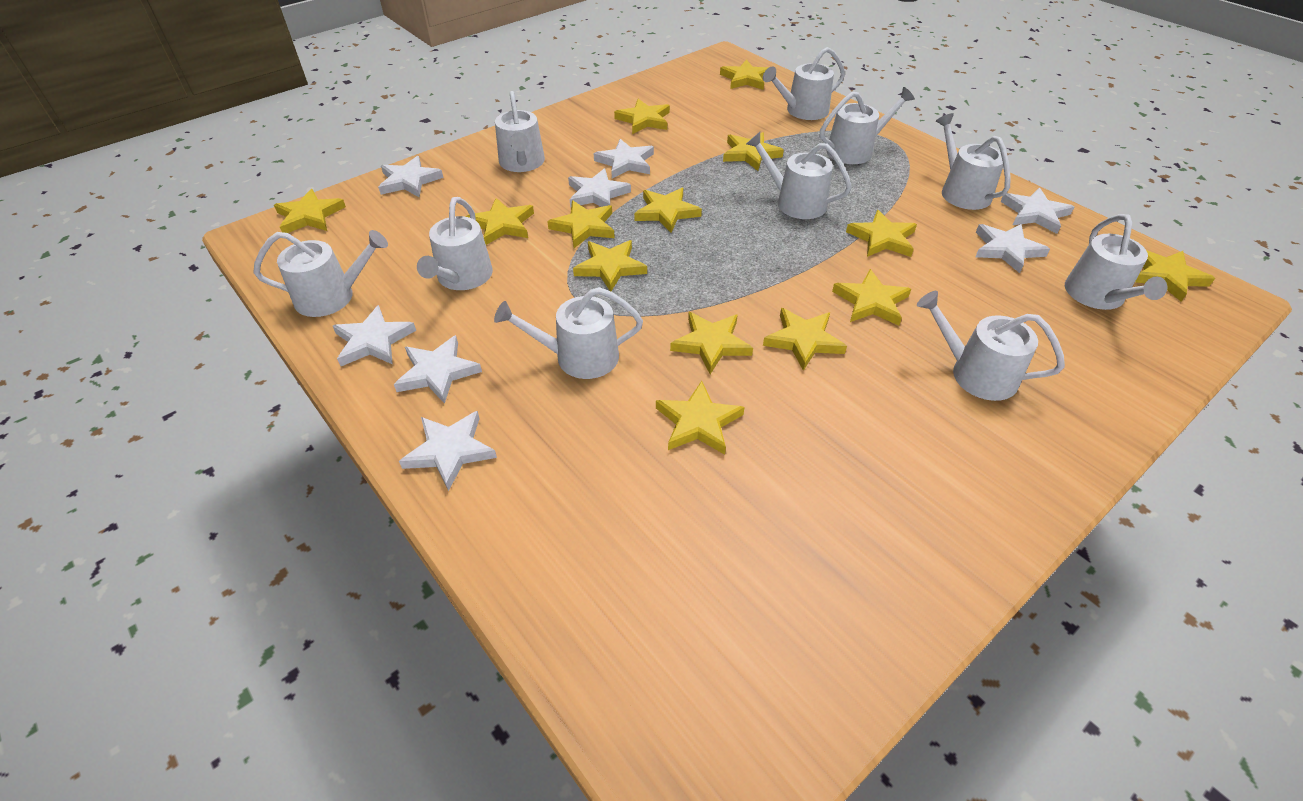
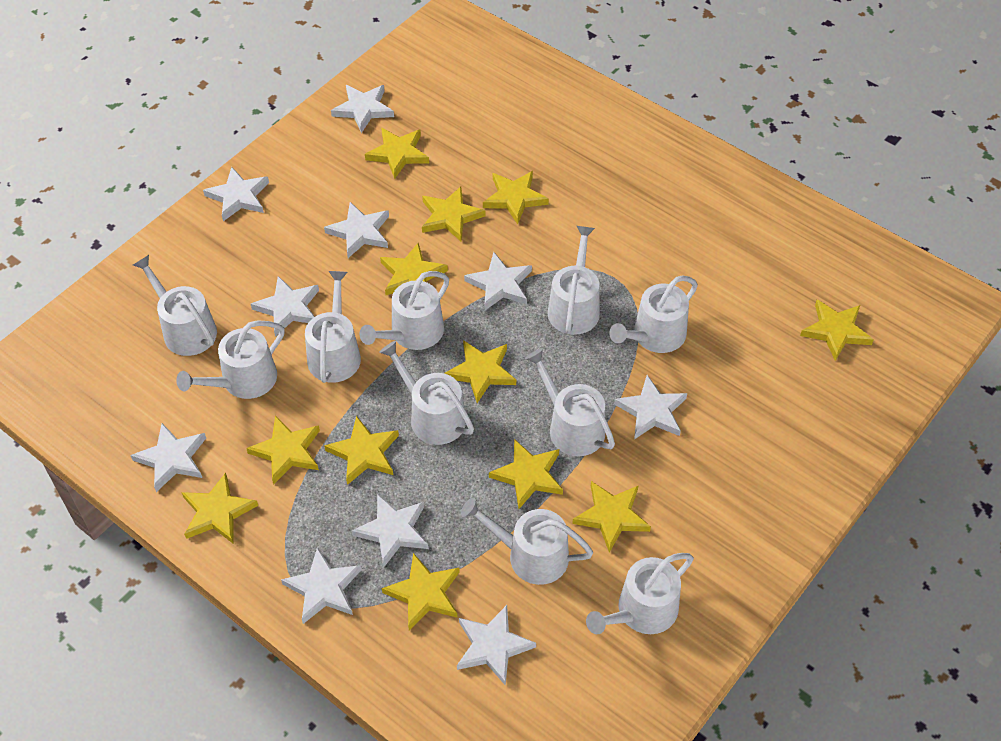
white star: [333,305,416,366] [378,156,443,197] [394,335,482,404] [399,411,497,491] [568,168,631,207] [594,139,654,178] [975,224,1050,273] [1000,188,1074,234] = 8 -> [130,423,206,492] [203,167,269,221] [251,276,319,337] [281,547,361,624] [324,202,389,258] [331,85,394,133] [352,494,429,567] [457,605,536,686] [464,252,532,310] [614,375,687,440] = 10
yellow star: [274,189,346,233] [465,198,534,245] [547,200,615,248] [573,240,647,291] [614,99,670,134] [634,188,702,233] [656,381,745,455] [670,312,753,374] [720,60,769,90] [723,132,784,171] [763,308,847,371] [832,269,911,326] [846,210,917,257] [1135,250,1215,302] = 14 -> [181,473,258,544] [246,416,320,485] [324,416,399,485] [365,128,429,179] [380,243,448,295] [382,553,460,630] [422,186,485,242] [444,340,516,403] [483,171,549,224] [489,439,563,509] [572,481,651,553] [800,300,874,361] = 12

